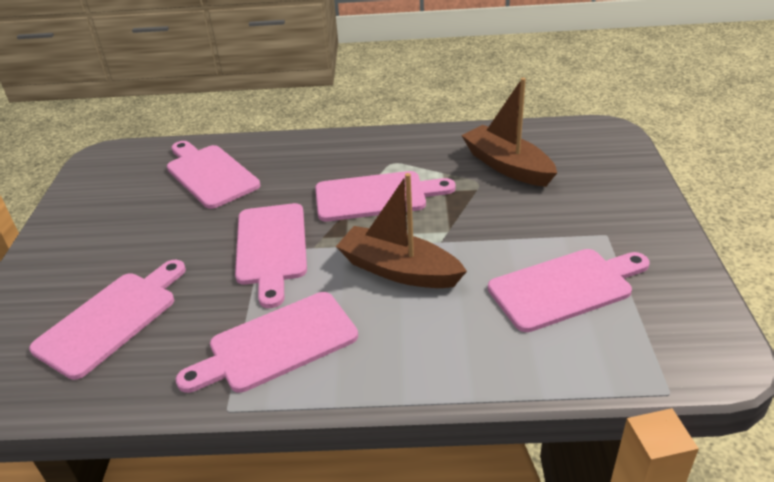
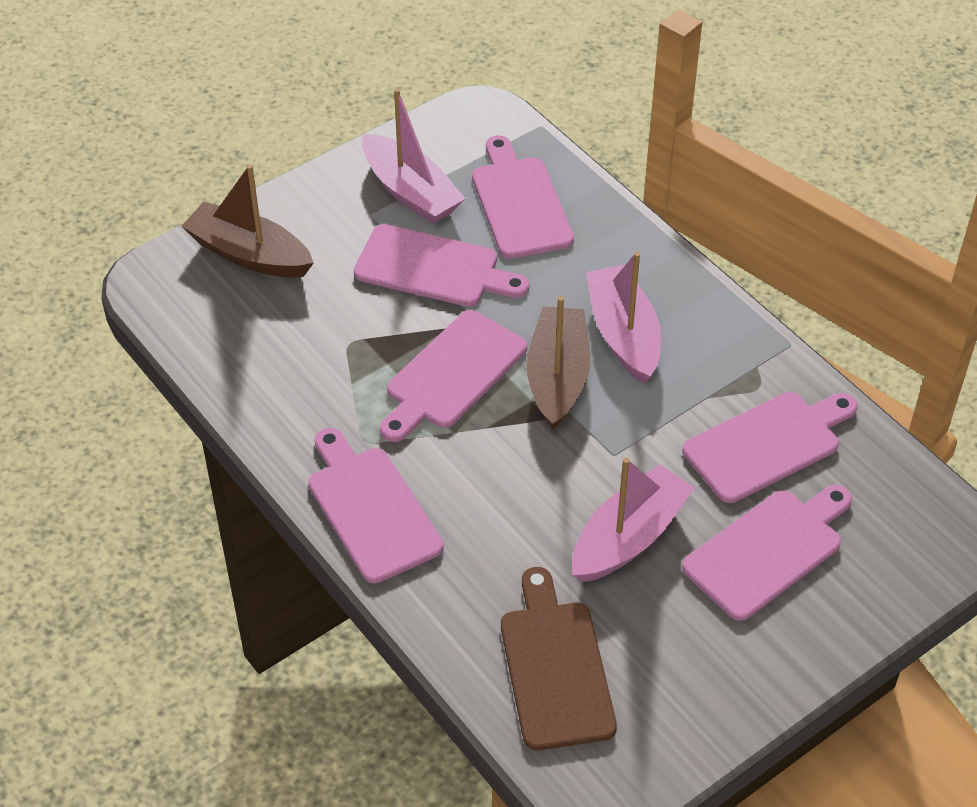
brown cutting board: none = 0 -> [501,567,617,750] = 1
pink boat: none = 0 -> [362,88,466,224] [572,458,695,583] [586,252,661,383] = 3

